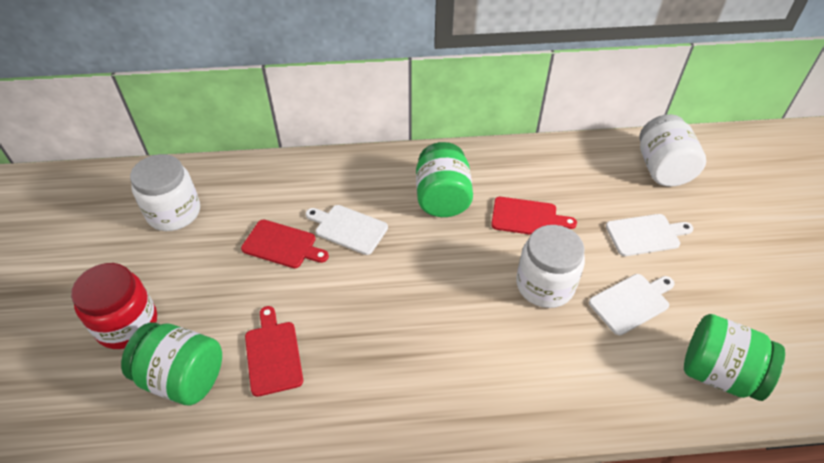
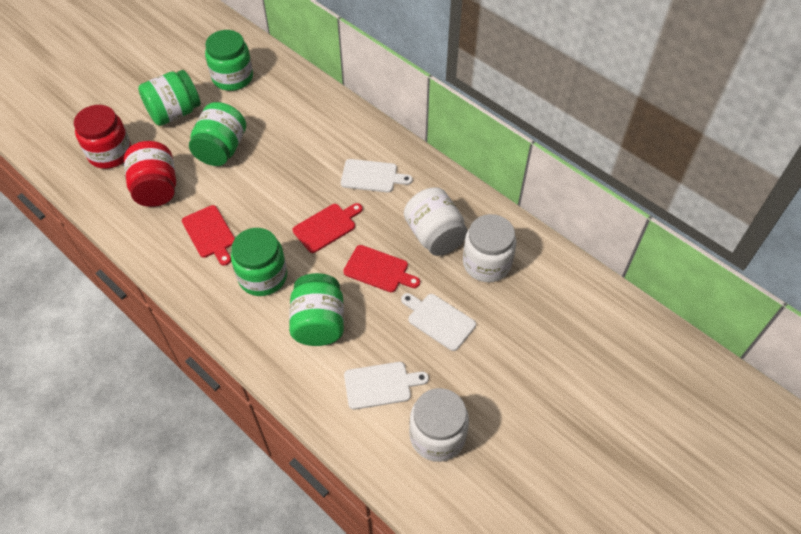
green jar: [121,322,222,405] [416,142,473,217] [684,314,785,401] = 3 -> [138,70,201,126] [189,102,246,166] [205,30,253,91] [231,228,287,296] [289,273,344,346] = 5
red jar: [71,263,157,349] = 1 -> [74,105,132,169] [124,141,176,207] = 2

